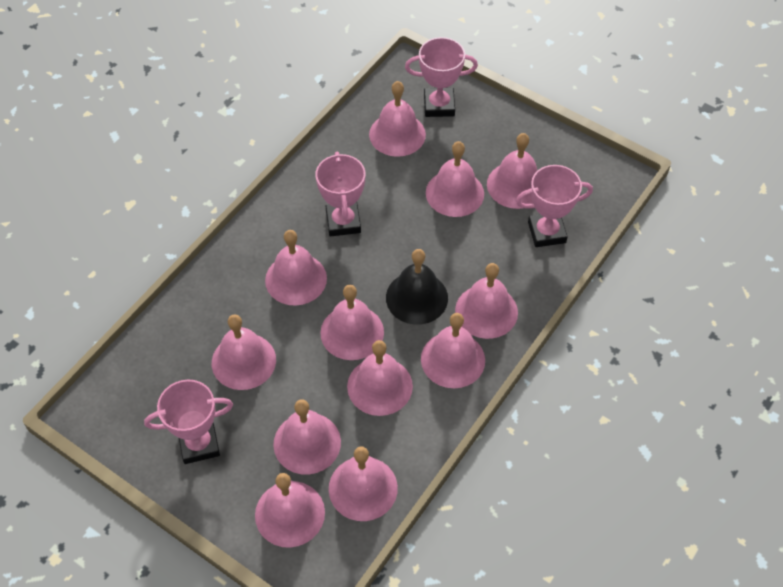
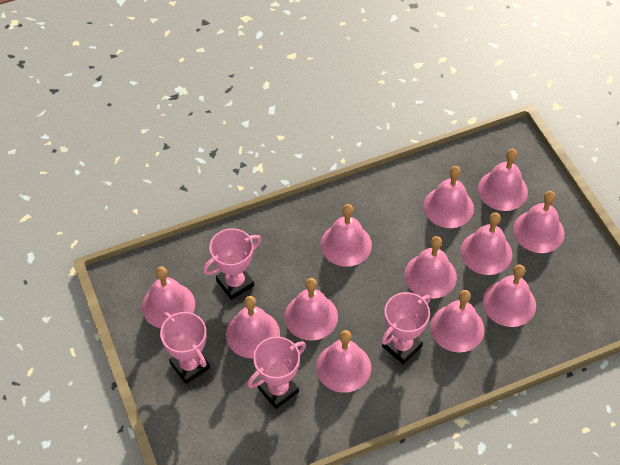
black bell: [386,249,448,325] = 1 -> none = 0

